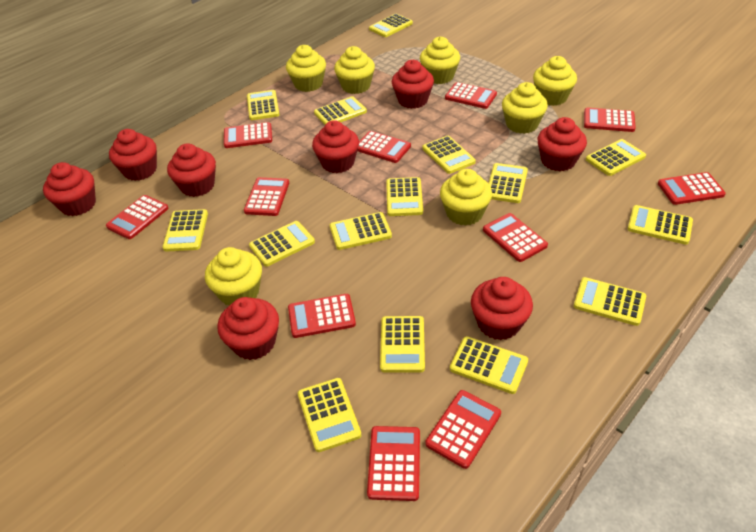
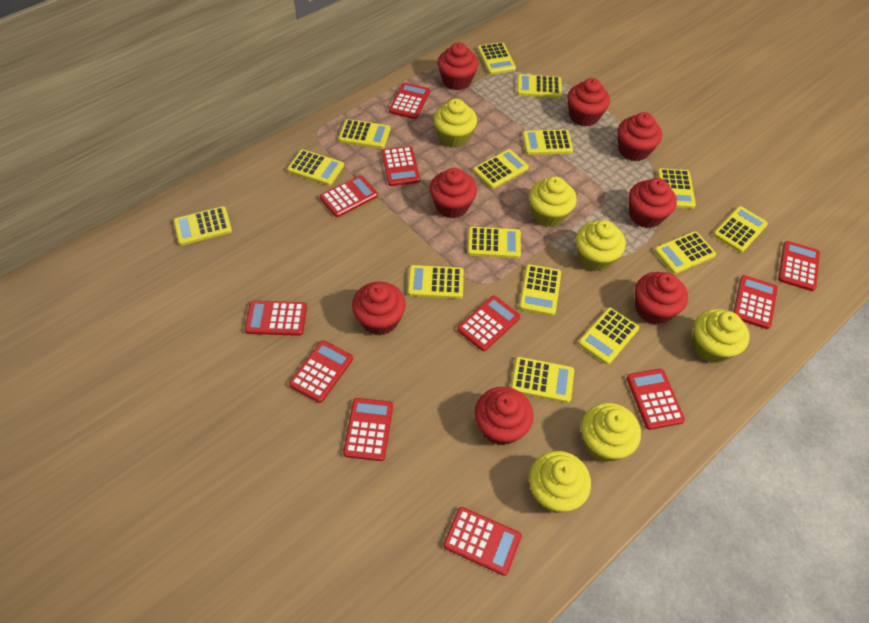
yellow cupcake: [205,247,262,306] [286,45,326,92] [334,46,375,94] [420,37,460,84] [440,169,492,226] [502,82,548,134] [533,56,577,106] = 7 -> [433,99,477,148] [529,176,577,227] [529,451,591,513] [576,220,626,271] [581,403,641,462] [692,309,749,363] = 6

